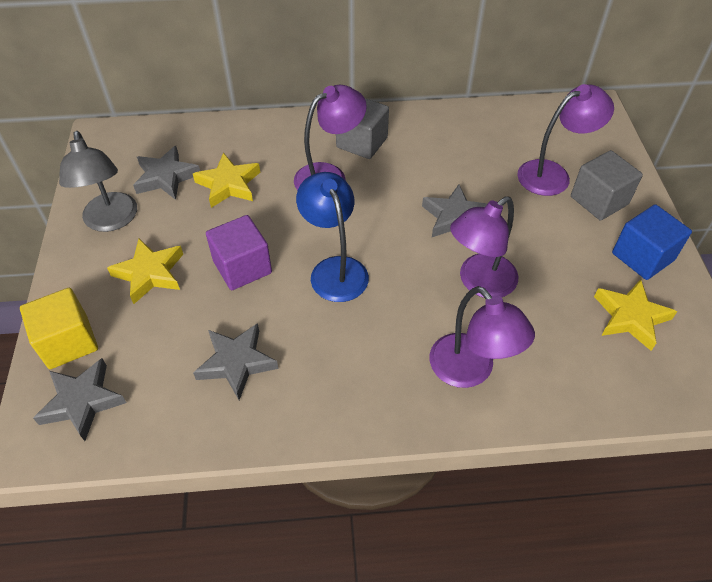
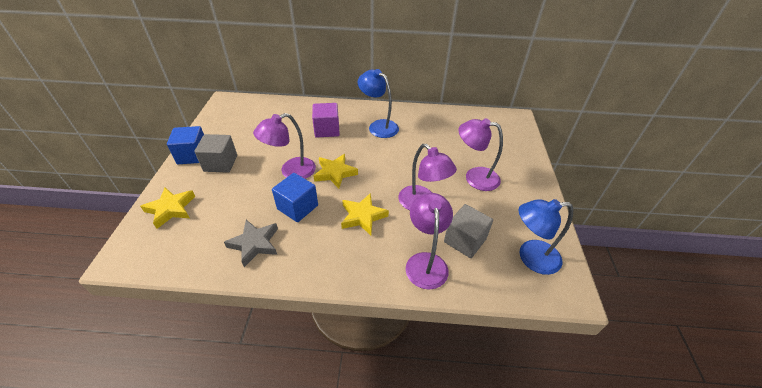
blue cube: [612,204,692,280] = 1 -> [167,126,204,164] [272,173,318,222] = 2
blue lamp: [296,172,369,302] = 1 -> [358,69,399,138] [519,199,573,275] = 2
grey lamp: [59,131,137,232] = 1 -> none = 0
grey star: [33,358,127,441] [133,146,200,200] [193,323,278,400] [422,184,487,237] = 4 -> [224,220,278,267] = 1
yellow cube: [20,288,98,369] = 1 -> none = 0

